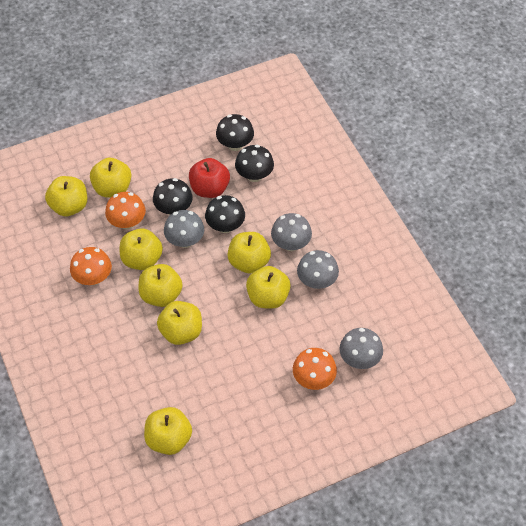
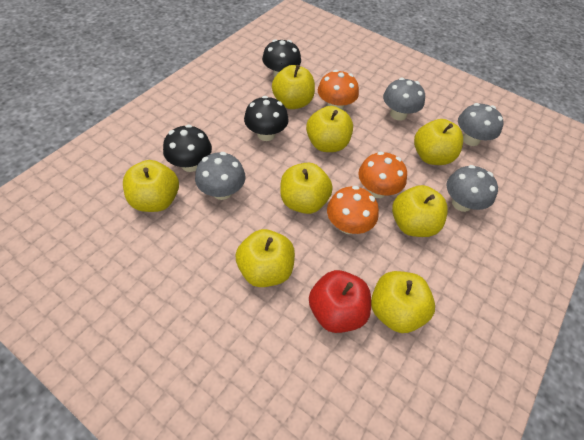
black mushroom: [153,178,193,215] [205,195,245,233] [216,114,254,151] [235,145,274,182] = 4 -> [163,125,212,172] [244,96,289,141] [262,39,301,78] = 3

